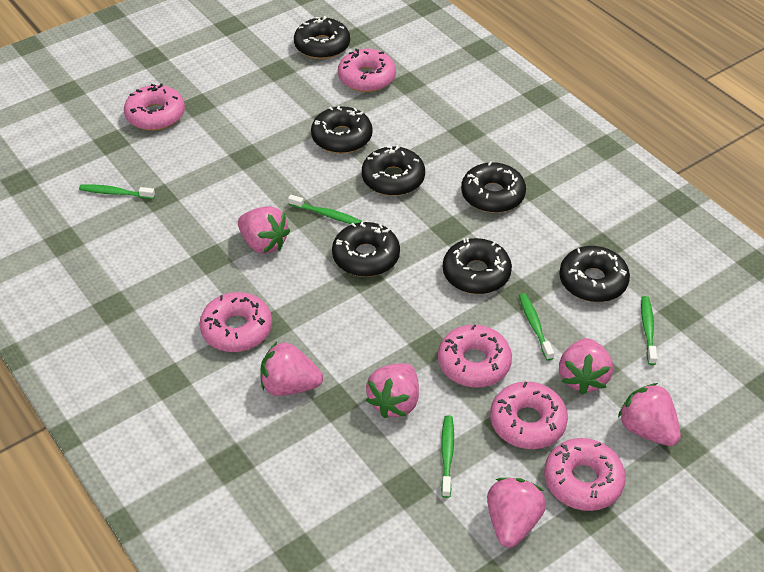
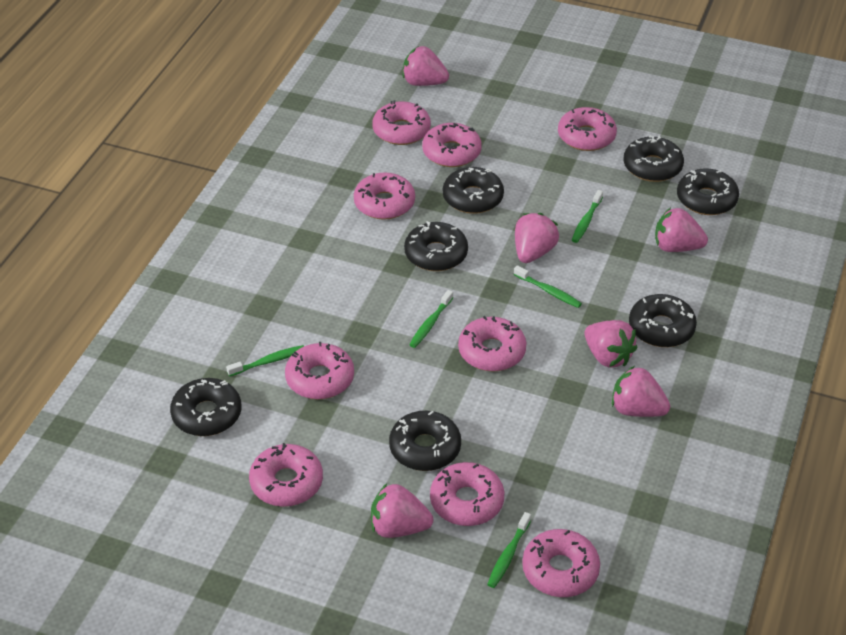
pink donut: [124,84,185,131] [199,292,272,352] [338,49,396,92] [438,324,512,388] [490,382,568,449] [544,438,626,511] = 6 -> [249,443,323,507] [285,342,354,399] [354,172,415,220] [372,101,431,145] [422,123,482,167] [430,462,504,526] [458,316,526,372] [522,529,600,597] [558,107,617,151] = 9

